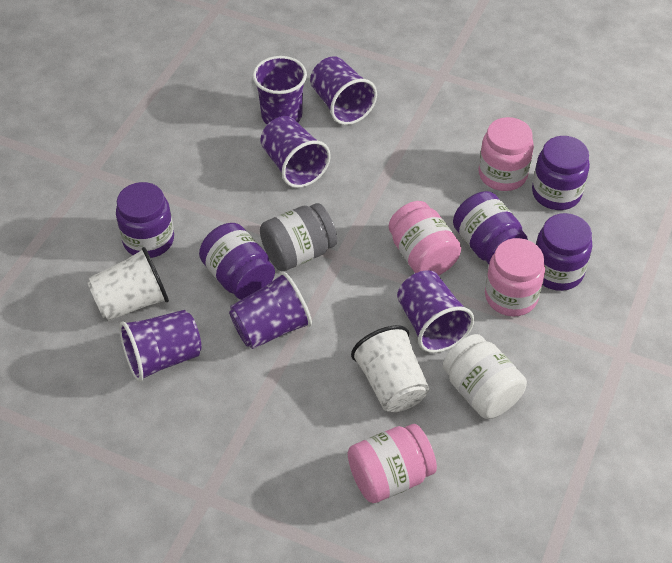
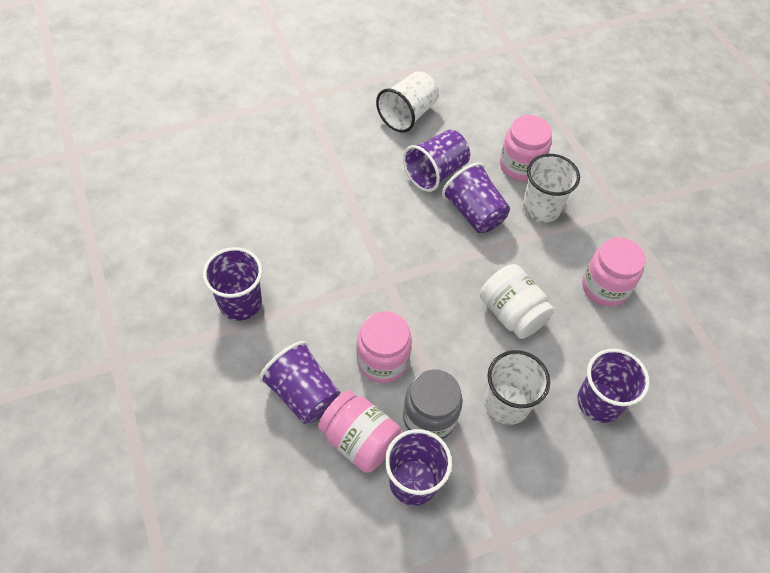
purple jar: [116,182,174,258] [199,223,275,300] [453,191,528,264] [532,136,590,210] [536,213,592,291] = 5 -> none = 0
white cup: [88,247,169,321] [351,325,429,412] = 2 -> [376,71,439,133] [485,350,550,425] [522,154,580,223] = 3

